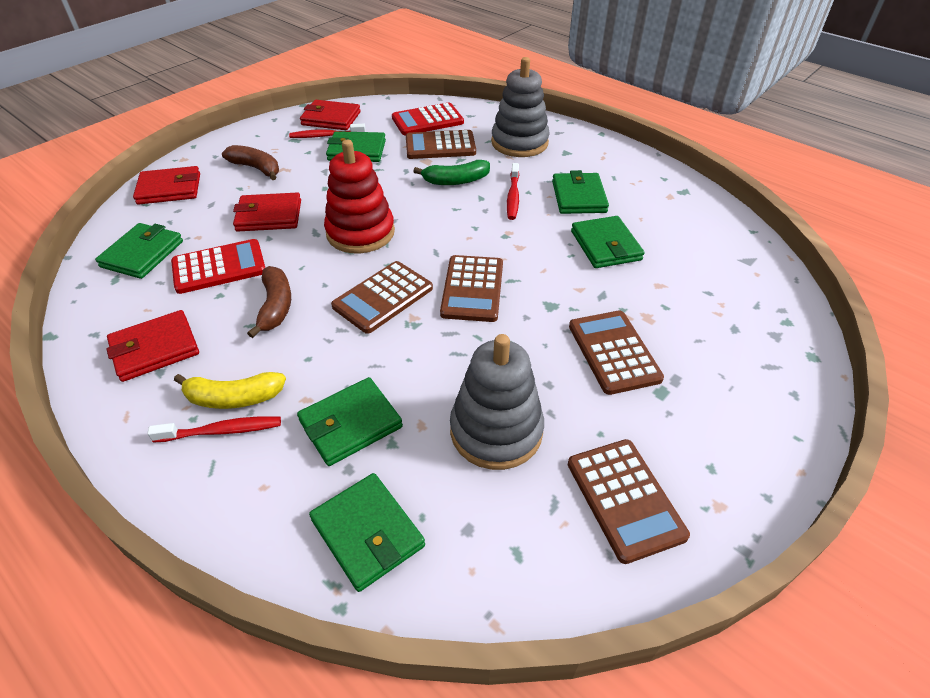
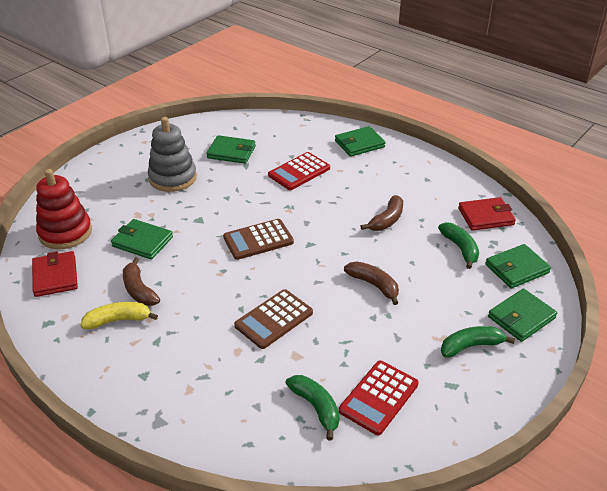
brown banana: [222,145,279,180] [247,266,291,338] = 2 -> [123,257,160,306] [344,261,399,305] [361,195,403,231] = 3
brown calculator: [331,261,433,334] [406,130,476,159] [440,255,503,322] [568,439,690,564] [569,311,664,395] = 5 -> [223,219,294,260] [234,289,313,349] = 2
green banana: [413,160,490,185] = 1 -> [285,375,340,441] [438,222,479,269] [441,326,515,357] = 3
green wallet: [95,223,183,279] [297,377,403,466] [309,473,425,592] [326,131,386,162] [552,170,609,214] [571,216,645,268] = 6 -> [111,219,173,260] [206,135,256,164] [335,126,386,157] [485,244,551,288] [488,289,557,342] = 5
grey stacking toy: [450,334,544,470] [491,57,550,157] = 2 -> [148,117,197,192] = 1
red toothbrush: [147,416,281,442] [289,124,366,138] [507,163,519,220] = 3 -> none = 0
red wallet: [106,310,199,382] [133,166,200,205] [233,192,301,232] [300,100,361,130] = 4 -> [32,251,78,297] [458,197,516,231] = 2

